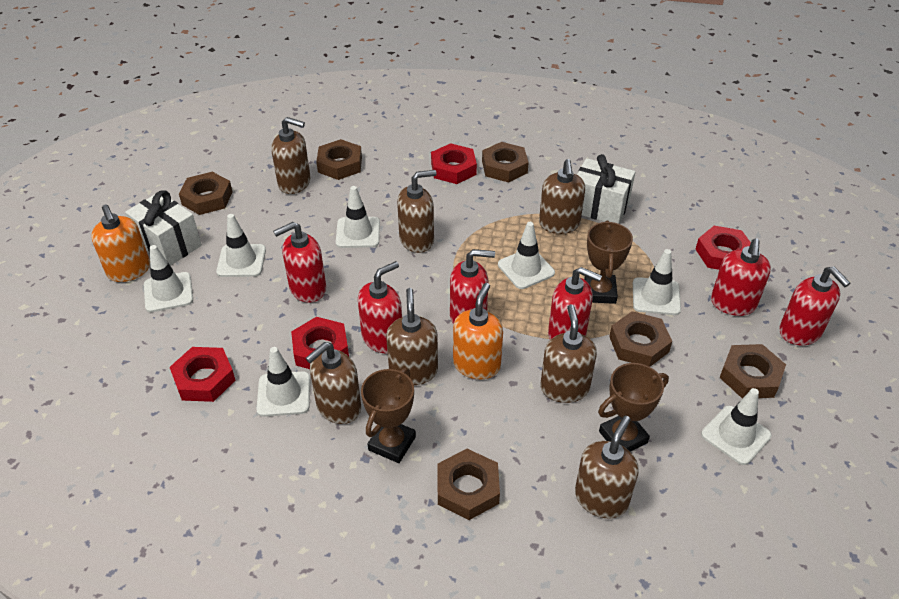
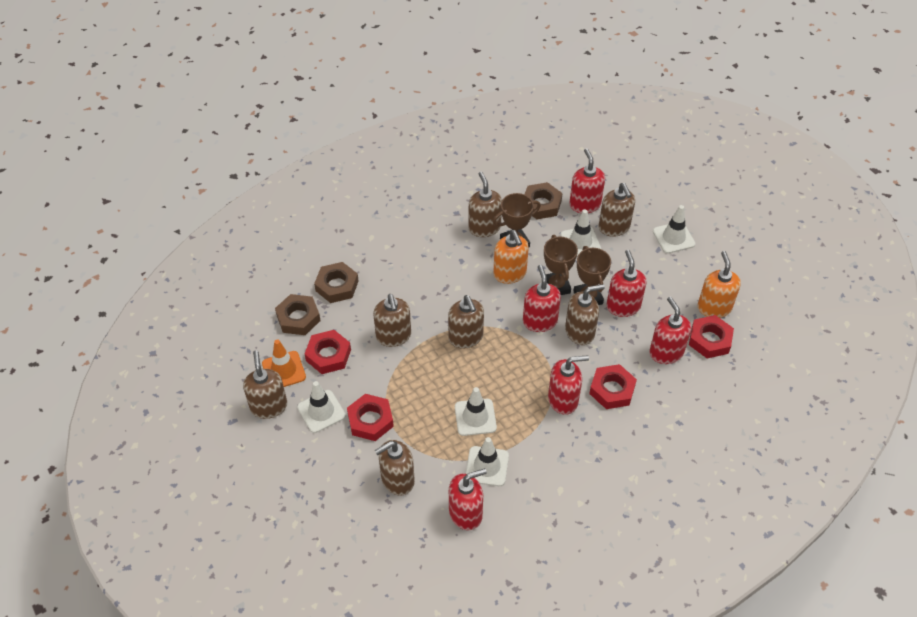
brown nut: [179,172,232,215] [316,139,362,180] [437,449,500,520] [482,142,529,183] [609,311,672,367] [719,344,786,399] = 6 -> [275,294,321,335] [314,262,359,303] [524,182,563,219] = 3
orange traffic cone: none = 0 -> [262,340,306,387] = 1
white gift: [125,190,202,266] [577,154,635,224] = 2 -> none = 0
white traffic cone: [144,245,193,312] [216,214,266,277] [257,347,310,417] [336,186,380,248] [498,222,555,289] [633,249,681,315] [701,388,772,465] = 7 -> [297,381,346,433] [455,387,497,436] [466,437,509,486] [560,209,601,257] [653,205,695,254] = 5

